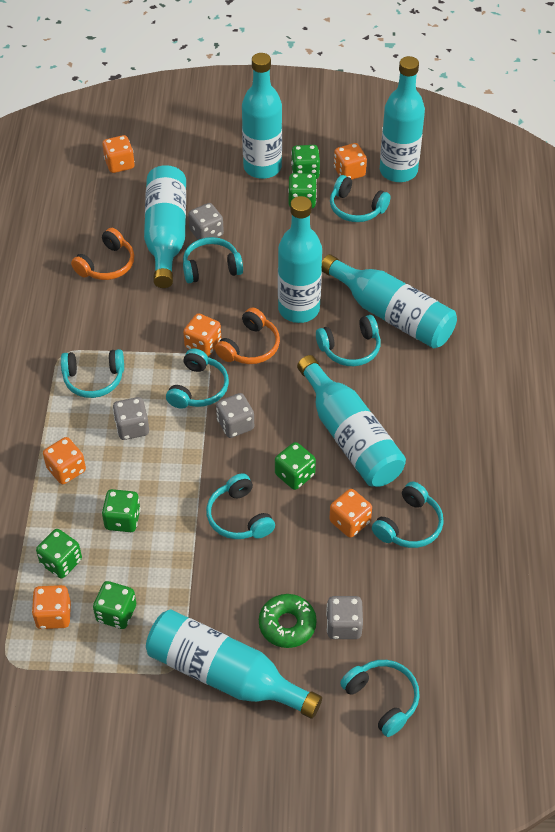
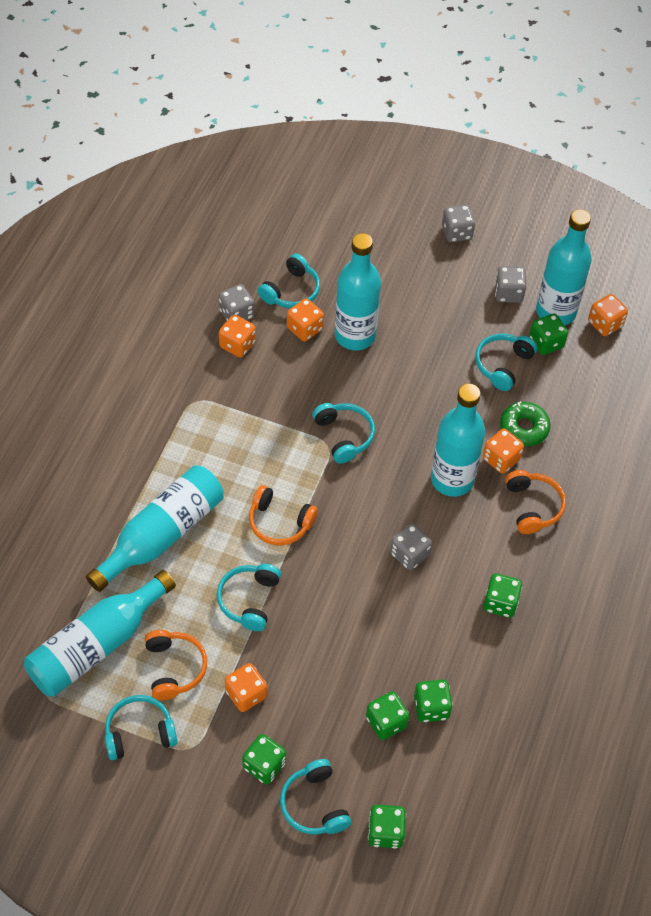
orange dice: [32,585,71,629] [43,437,86,484] [102,135,135,173] [183,313,221,356] [329,489,372,538] [334,143,367,180] = 6 -> [219,315,256,358] [225,663,267,712] [287,298,324,341] [483,429,524,474] [588,294,628,336] = 5
orange headphones: [71,228,134,280] [215,307,280,364] = 2 -> [145,630,207,700] [249,485,318,545] [505,470,566,534] = 3
turquoise bottle: [144,165,186,288] [146,609,322,719] [242,53,282,179] [278,196,322,323] [297,355,406,487] [322,254,457,348] [380,56,425,182] = 7 -> [24,570,176,697] [86,465,224,592] [335,233,381,350] [431,384,485,497] [536,209,592,325] = 5
turquoise headphones: [61,349,124,398] [166,348,229,409] [183,237,243,283] [206,473,275,539] [316,315,381,366] [330,175,391,222] [340,660,420,737] [372,481,444,548] = 8 -> [105,695,177,760] [217,564,281,631] [258,254,320,308] [280,759,351,835] [312,403,375,464] [475,333,537,391] = 6

